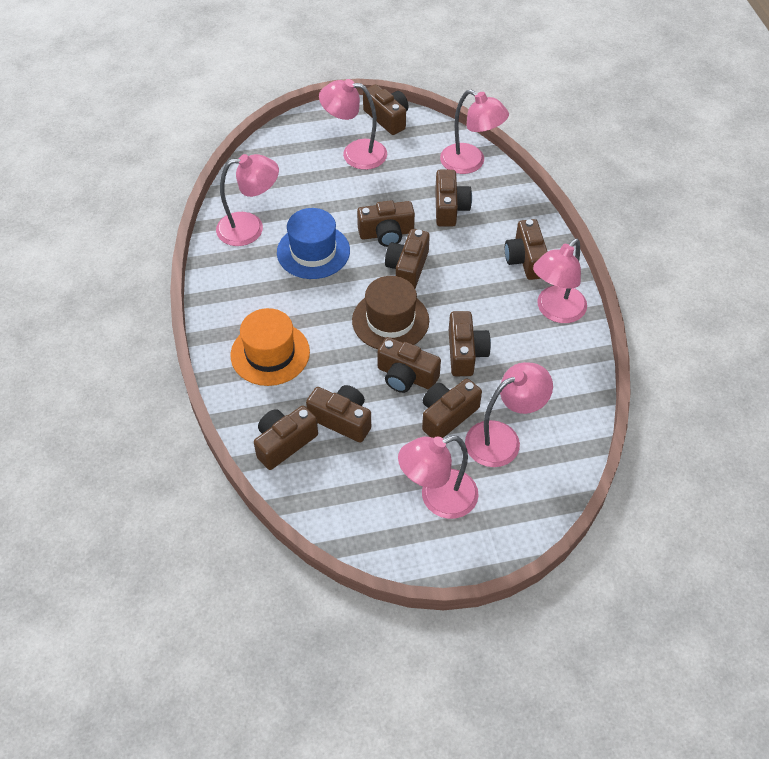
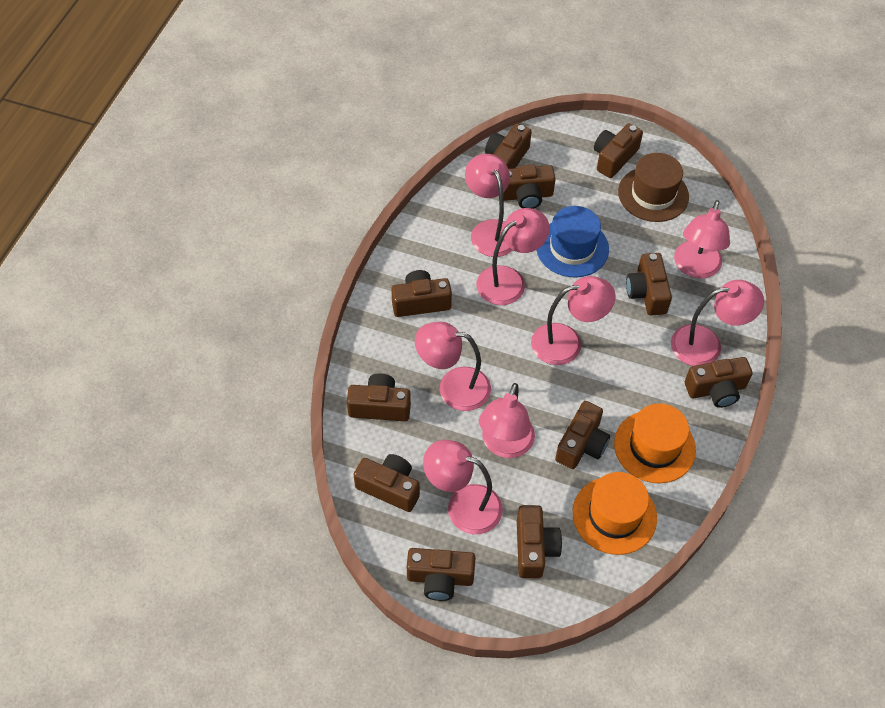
brown camera: [254,406,318,470] [306,385,371,442] [357,200,415,247] [363,84,409,135] [377,337,441,393] [385,229,430,288] [422,378,482,438] [435,170,472,227] [449,311,491,376] [505,219,548,280] = 10 -> [347,373,411,422] [354,454,420,512] [391,270,452,317] [407,548,476,601] [485,123,532,169] [503,165,556,209] [517,505,562,578] [555,401,610,469] [594,123,643,178] [626,253,672,315] [685,357,753,408] = 11
orange hat: [231,308,310,386] = 1 -> [573,472,657,555] [614,403,696,483] = 2
pink lamp: [216,154,279,246] [319,79,387,170] [398,436,479,519] [440,89,509,174] [465,362,553,467] [533,238,587,323] = 6 -> [415,322,491,411] [423,440,503,535] [465,154,513,257] [476,208,550,305] [479,383,535,458] [531,276,616,365] [671,280,764,366] [674,200,730,279] = 8

